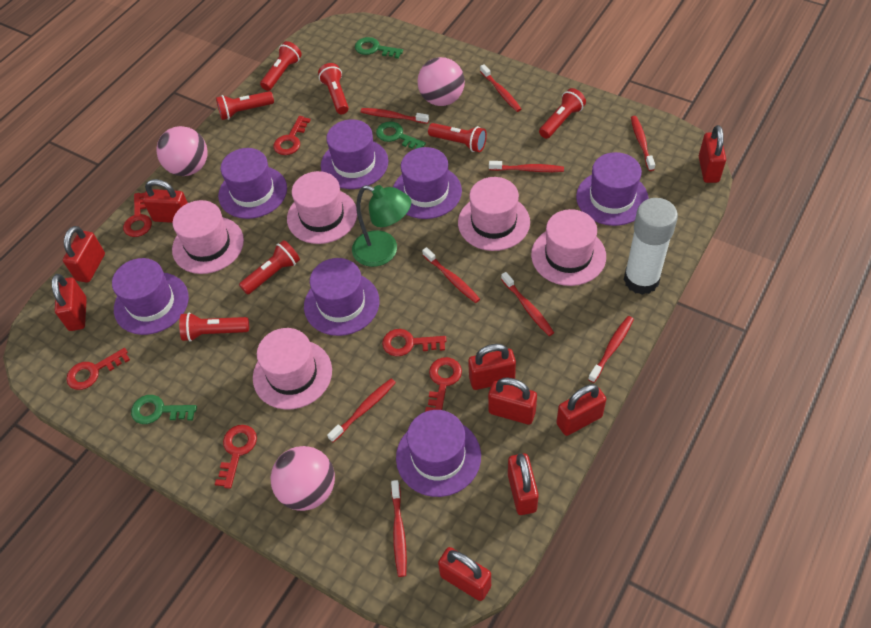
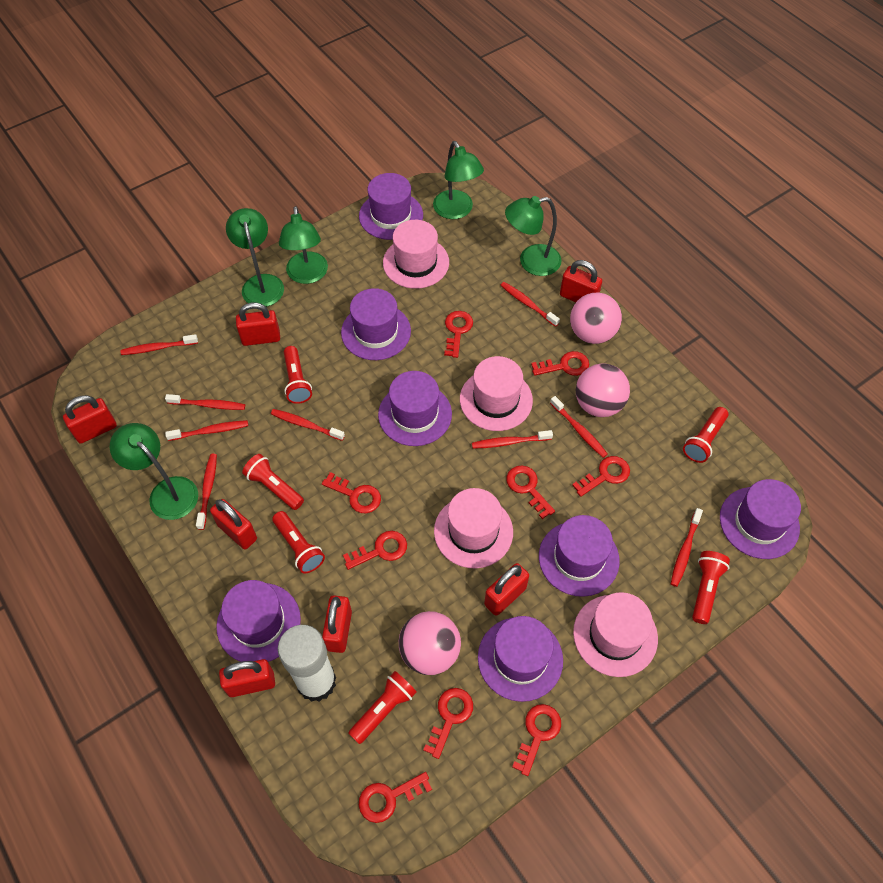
green key: [131,395,197,424] [355,37,403,59] [376,121,426,149] = 3 -> none = 0
green lamp: [352,185,411,267] = 1 -> [110,423,198,520] [226,208,284,307] [279,206,328,284] [433,141,484,219] [505,196,562,276] = 5
pink hat: [172,200,244,274] [253,328,332,410] [287,171,357,244] [458,177,530,251] [531,209,606,286] = 5 -> [383,220,449,289] [434,488,513,568] [460,356,533,431] [573,592,658,677] = 4
red flashlight: [179,313,249,342] [216,91,274,120] [239,240,300,295] [260,41,302,91] [318,63,349,114] [428,123,487,152] [539,88,586,139] = 7 -> [242,454,304,510] [272,511,325,574] [284,346,312,404] [349,671,417,744] [683,407,728,463] [692,551,730,624] = 6
red key: [66,348,130,390] [123,193,152,237] [215,425,257,489] [273,116,311,155] [382,329,446,356] [425,357,462,412] = 6 -> [322,472,381,513] [343,531,407,570] [359,772,432,823] [423,688,473,759] [444,311,473,358] [506,466,555,519] [512,704,561,776] [531,351,589,376] [572,456,630,497] = 9
red padlock: [52,274,87,331] [63,226,105,283] [143,179,188,223] [438,547,491,601] [468,344,516,390] [488,378,537,425] [508,453,539,515] [556,384,606,436] [699,125,726,183] = 9 -> [63,395,117,444] [210,499,257,549] [219,659,275,697] [236,303,280,346] [322,595,352,653] [484,563,529,616] [560,260,602,302] = 7

